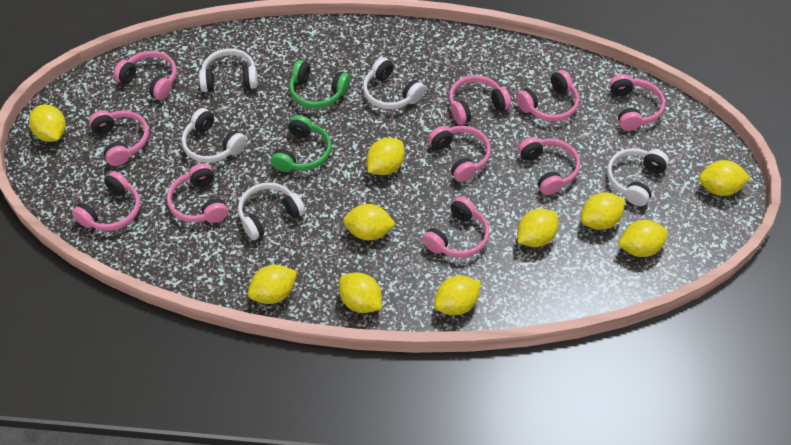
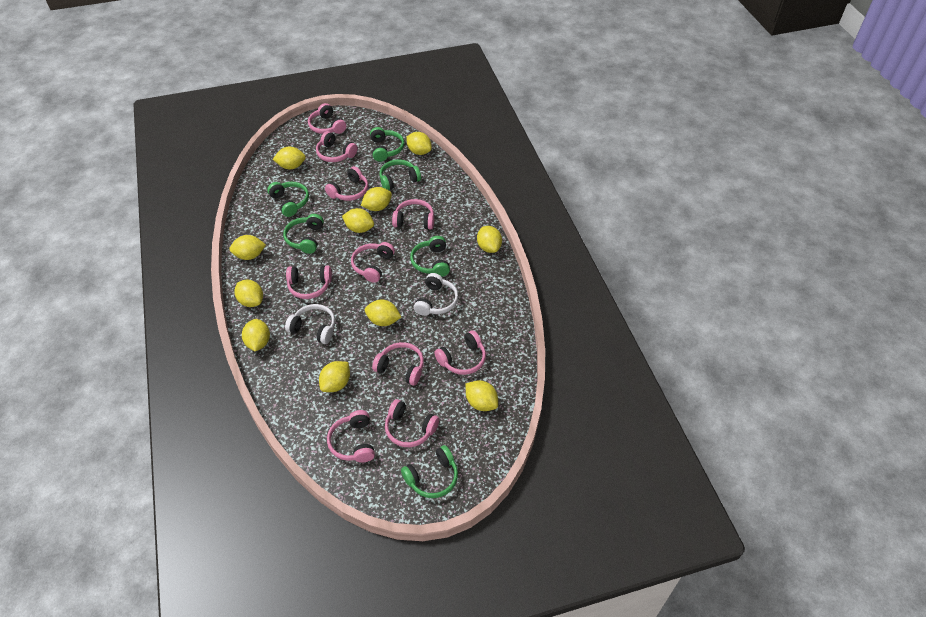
green headphones: [271,115,331,172] [289,60,350,109] = 2 -> [267,182,309,217] [283,214,324,254] [370,127,404,162] [379,160,421,190] [401,445,458,498] [410,236,450,277] = 6
white headphones: [181,108,247,163] [199,48,258,92] [238,182,305,240] [363,57,425,109] [607,148,669,206] = 5 -> [285,304,335,344] [414,273,458,316] = 2
yellow lemon: [29,104,66,142] [248,265,297,304] [339,272,382,313] [343,204,396,240] [367,138,405,175] [434,276,481,315] [517,209,558,247] [581,192,625,230] [618,220,668,257] [699,160,750,196] = 10 -> [229,235,266,260] [234,280,263,307] [242,319,270,351] [273,147,306,169] [319,361,350,392] [342,208,374,233] [361,187,392,211] [365,299,401,326] [407,132,432,155] [466,380,498,411] [477,226,502,253] = 11

